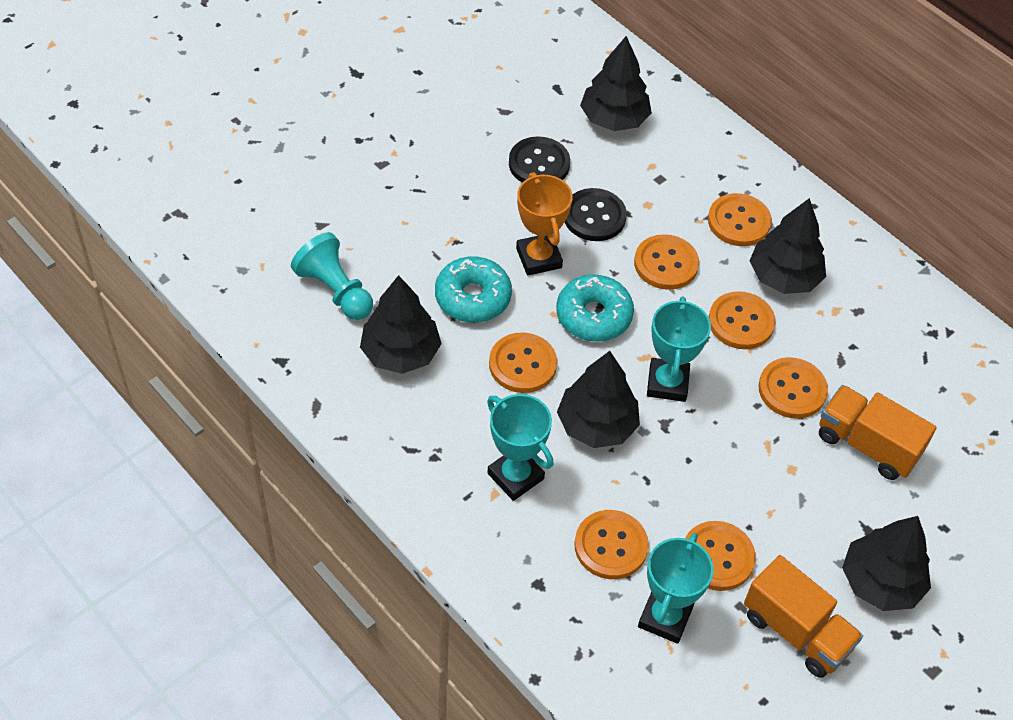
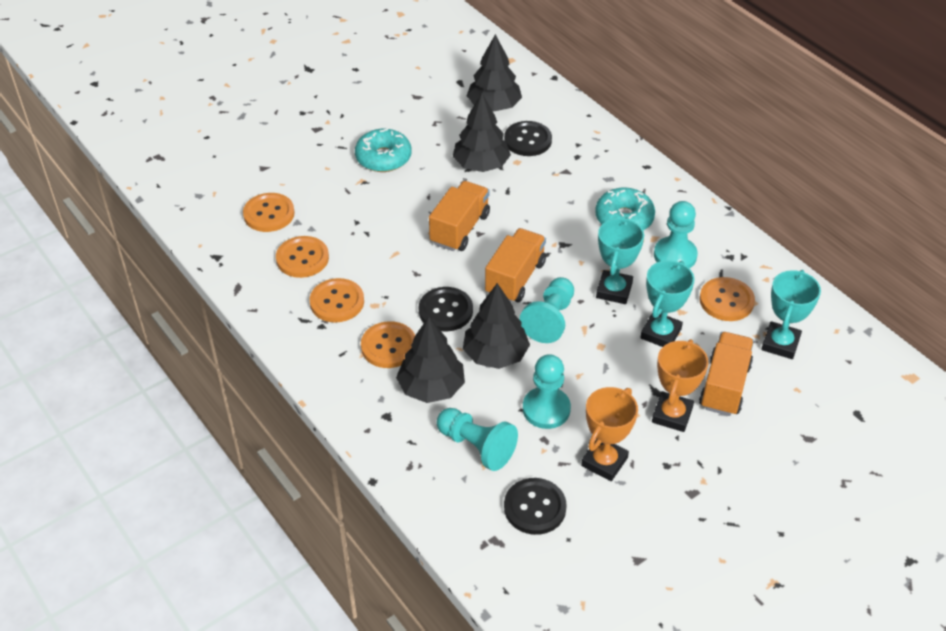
black button: [509,136,570,183] [565,188,627,241] = 2 -> [419,287,473,331] [504,121,552,156] [504,478,567,535] = 3
black tree: [360,275,442,374] [557,351,640,448] [580,36,652,131] [750,198,826,294] [842,516,931,611] = 5 -> [396,317,465,403] [453,93,511,172] [463,283,530,369] [467,34,522,112] = 4
orange button: [489,333,557,393] [574,510,649,579] [634,234,699,290] [685,521,756,591] [708,193,772,246] [709,291,776,349] [758,357,828,419] = 7 -> [243,193,295,232] [276,236,329,278] [310,278,364,322] [361,321,415,368] [699,277,755,321] = 5
orange trophy: [516,172,573,276] = 1 -> [581,387,638,481] [652,339,709,432] = 2
orange truck: [744,555,863,678] [819,385,937,480] = 2 -> [429,181,490,251] [485,228,546,302] [699,332,754,416] = 3
turquoise pawn: [291,232,373,320] = 1 -> [436,408,518,471] [520,277,574,343] [523,354,571,429] [654,201,698,268] = 4

